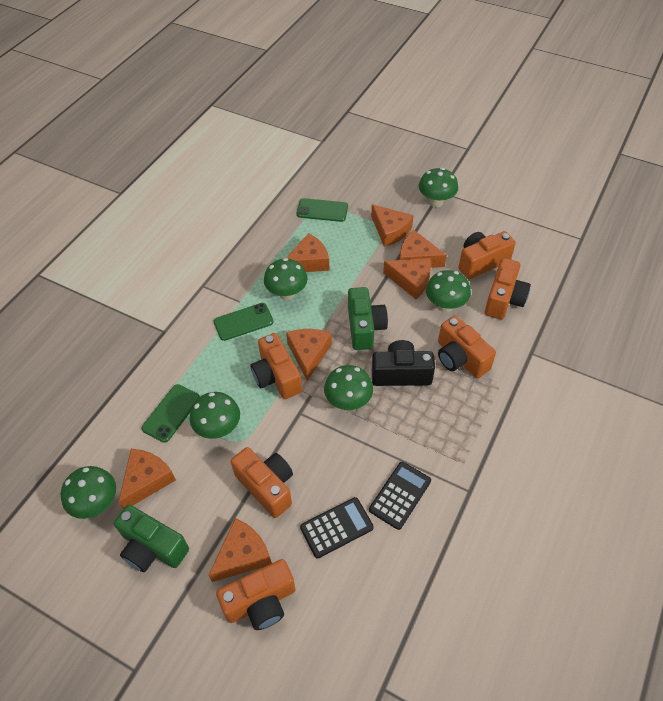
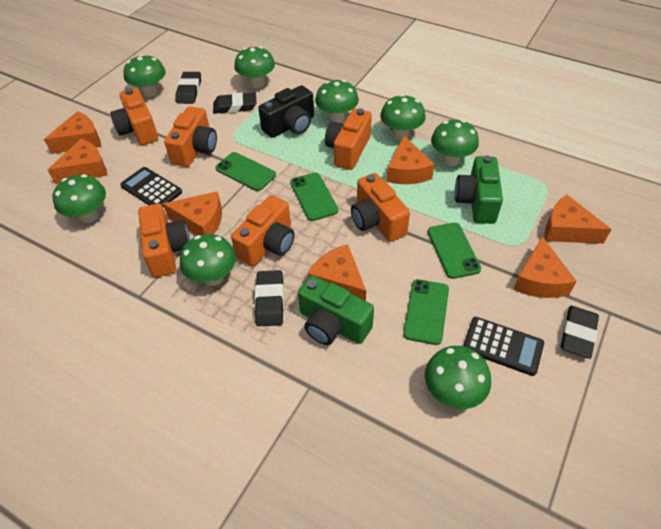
black eraser: none = 0 -> [175,72,201,104] [213,92,257,114] [255,270,284,326] [561,306,599,359] = 4
green mushroom: [61,466,116,519] [190,392,240,439] [264,258,308,300] [324,365,373,410] [419,168,458,207] [426,270,471,312] = 6 -> [52,174,106,223] [124,54,166,97] [180,234,236,286] [234,46,275,88] [315,80,359,123] [380,94,426,140] [425,346,491,409] [431,120,479,166] = 8
green phone: [141,384,200,443] [214,303,274,341] [297,198,348,222] = 3 -> [215,152,276,191] [290,173,338,221] [403,279,449,345] [428,223,481,279] = 4

